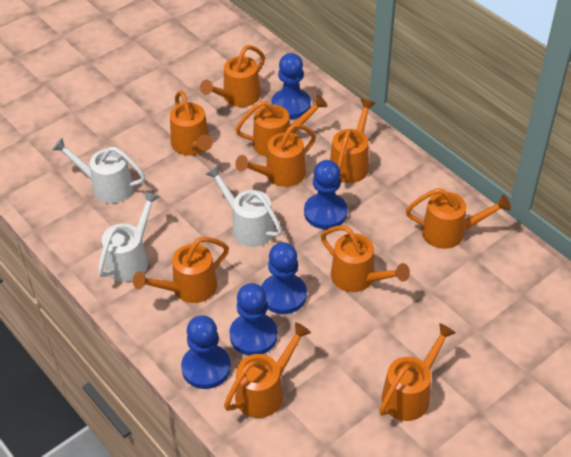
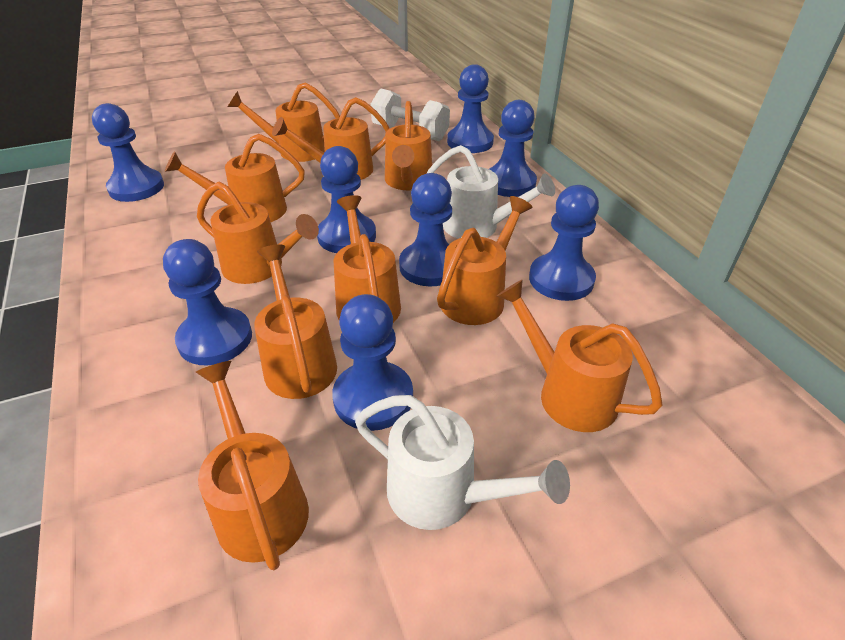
blue pawn: [181,315,231,389] [229,283,278,356] [261,242,307,314] [271,53,311,119] [304,160,348,229] = 5 -> [92,103,164,202] [163,239,252,365] [317,146,376,253] [332,294,413,431] [399,173,452,287] [447,64,494,153] [489,100,537,197] [529,185,599,301] = 8
white dumbbell: none = 0 -> [371,89,450,141] = 1
white watering can: [52,138,145,204] [98,191,160,282] [206,165,282,247] = 3 -> [355,395,570,530] [426,145,555,239] = 2

